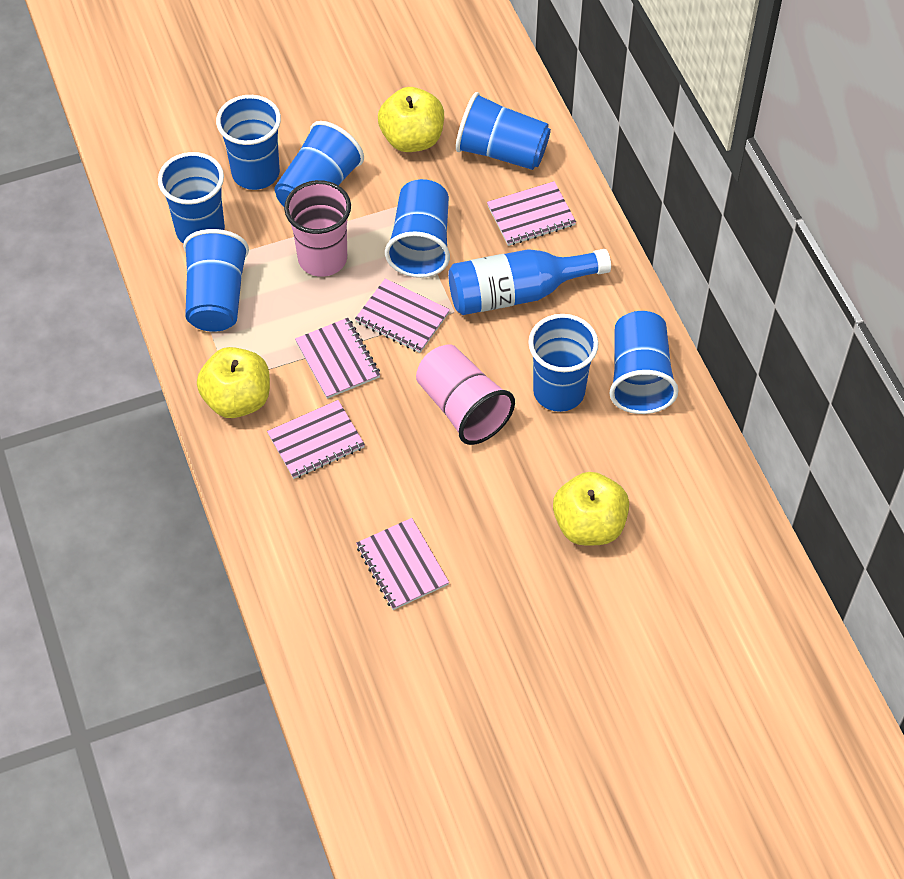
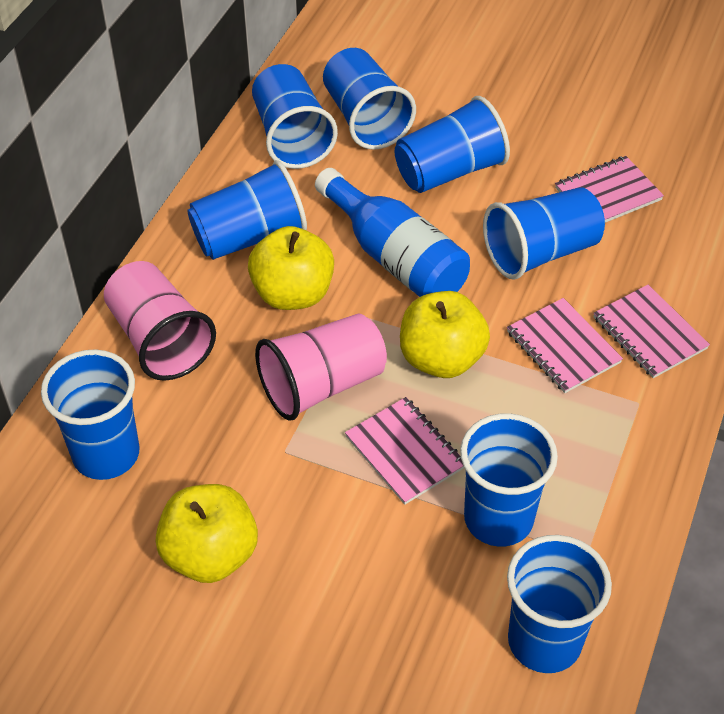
pink notebook: [267,400,365,479] [295,318,380,399] [355,278,450,353] [356,518,449,610] [487,181,576,246] = 5 -> [345,397,464,505] [507,298,623,393] [555,156,664,223] [593,285,710,378] = 4

